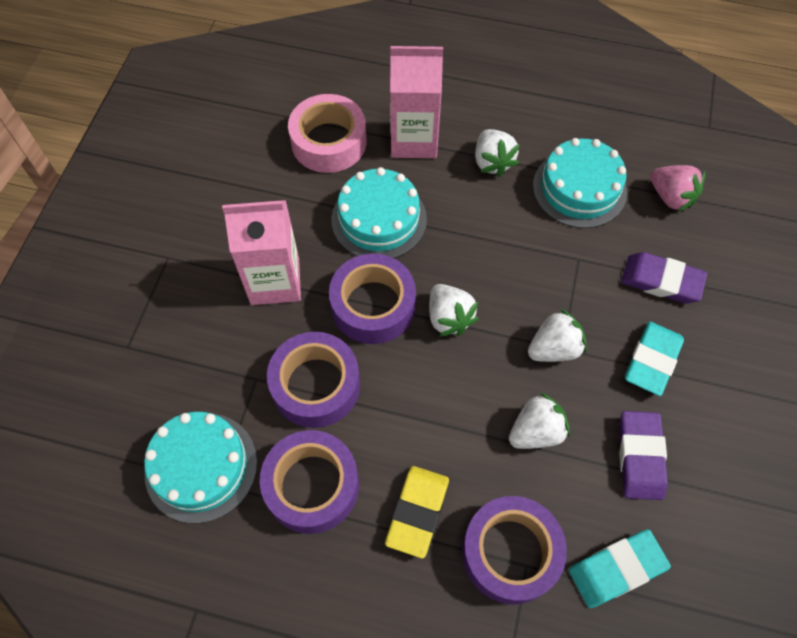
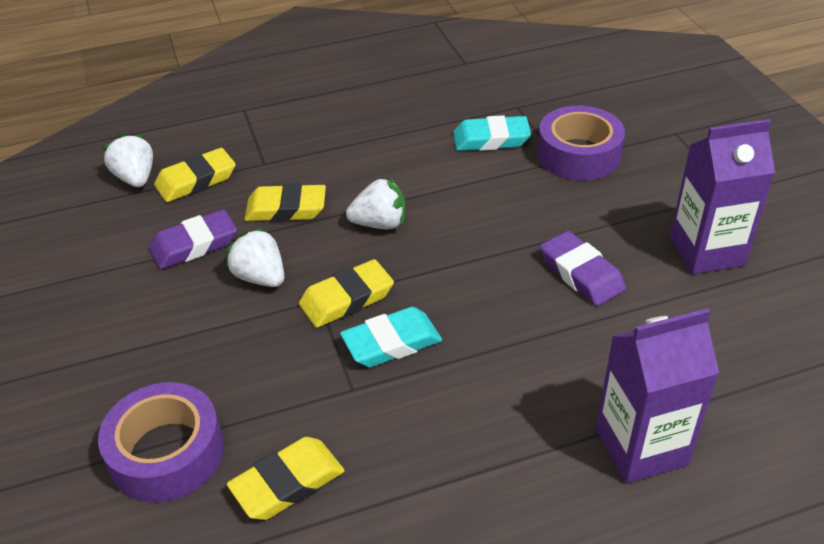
pink carton: [222,200,301,305] [390,46,443,158] = 2 -> none = 0
pink strawberry: [650,165,706,212] = 1 -> none = 0
pink tape: [288,94,366,173] = 1 -> none = 0
purple carton: none = 0 -> [596,308,719,483] [670,119,775,274] = 2
purple tape: [260,430,359,534] [267,332,360,428] [329,254,416,344] [462,496,567,605] = 4 -> [98,382,224,503] [537,106,625,180] = 2
turquoise cake: [144,412,257,523] [331,167,427,258] [533,138,627,228] = 3 -> none = 0
white strawberry: [429,284,479,337] [475,129,520,177] [509,392,570,449] [528,308,587,362] = 4 -> [102,133,153,187] [225,228,284,287] [346,177,406,229] = 3
yellow eraser: [385,466,449,558] = 1 -> [154,148,236,202] [227,437,345,520] [244,183,326,222] [299,259,394,328] = 4

